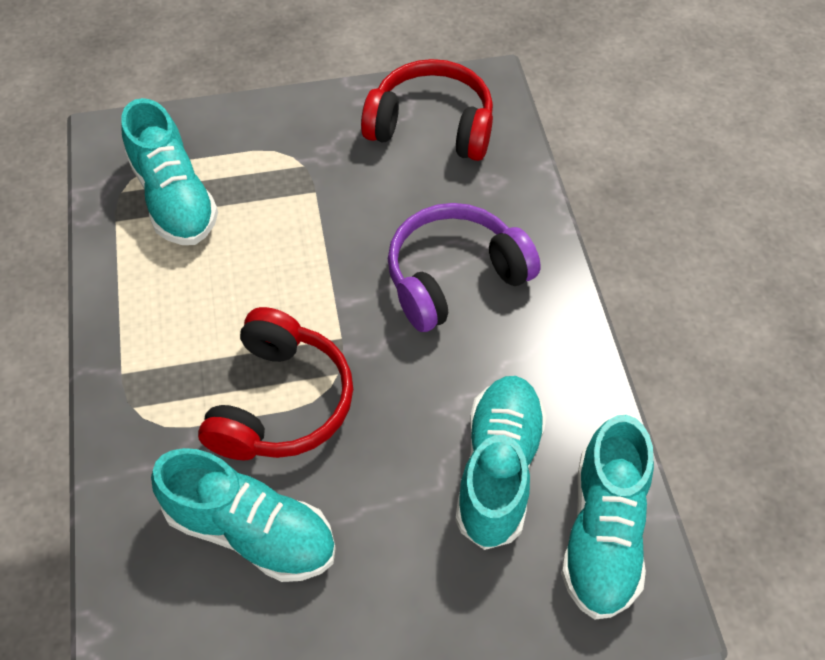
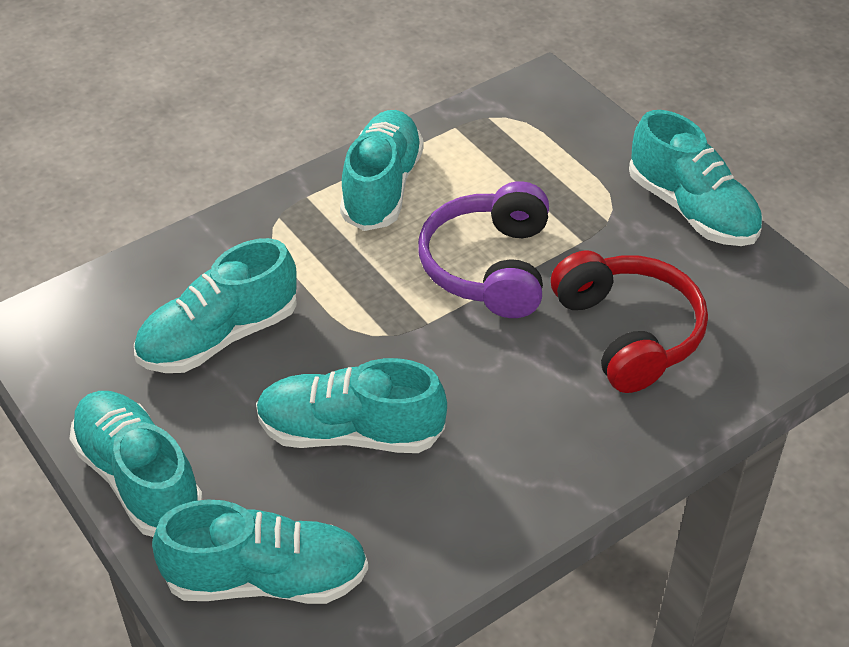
red headphones: [198,307,353,460] [361,59,493,161] = 2 -> [551,250,708,393] = 1
turquoise shoe: [121,98,218,245] [151,448,336,582] [455,376,547,550] [561,415,654,620] = 4 -> [69,391,203,537] [134,238,297,373] [152,499,368,604] [256,358,447,453] [340,110,424,231] [629,110,762,246] = 6

